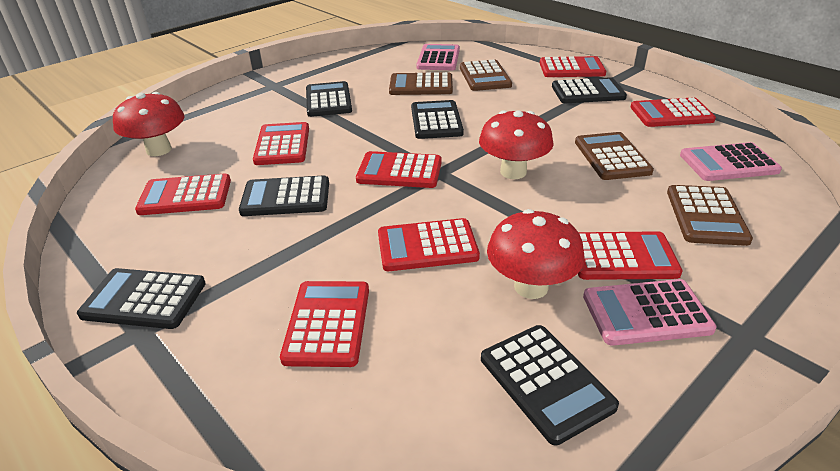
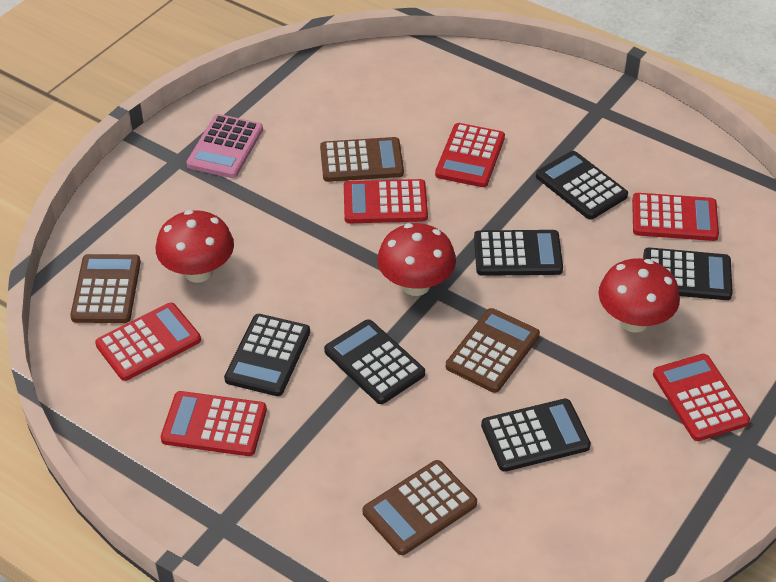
pink calculator: [416,44,460,70] [583,279,717,346] [680,142,782,181] = 3 -> [187,114,263,178] = 1
red calculator: [135,174,231,215] [253,122,309,165] [280,281,369,367] [356,151,442,188] [378,218,480,271] [540,56,606,77] [578,231,683,280] [630,97,716,127] = 8 -> [95,303,201,381] [161,391,267,456] [344,179,428,223] [435,123,505,187] [632,193,719,241] [653,354,750,441] = 6

